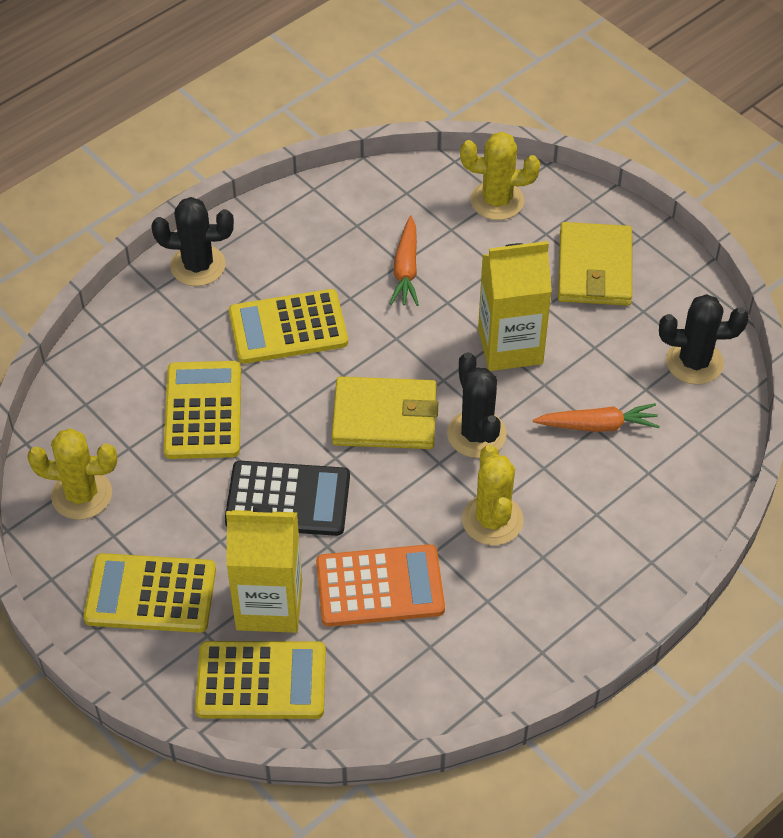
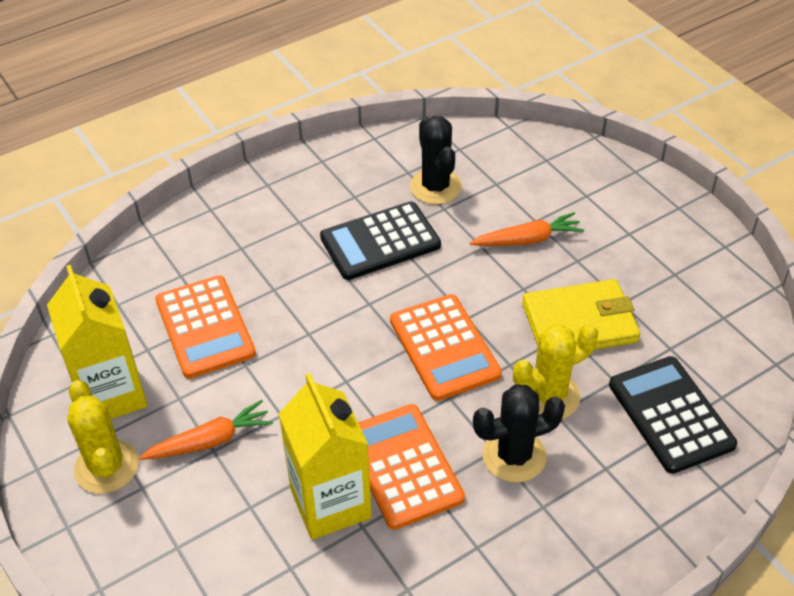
black cactus: [151,197,234,286] [447,352,507,458] [659,294,749,385] = 3 -> [410,116,462,204] [473,384,565,482] = 2
black calculator: [225,461,350,536] = 1 -> [320,201,441,280] [609,356,737,474] = 2
orange calculator: [316,544,445,627] = 1 -> [155,275,256,379] [358,404,465,530] [390,294,502,401] = 3
yellow cactus: [27,428,117,520] [460,132,540,220] [462,445,523,545] = 3 -> [67,380,139,494] [513,324,598,419] = 2
yellow calculator: [84,553,216,633] [164,361,241,459] [195,641,326,719] [229,289,348,364] = 4 -> none = 0
yellow wallet: [332,377,439,449] [558,222,632,306] = 2 -> [522,279,640,350] = 1

